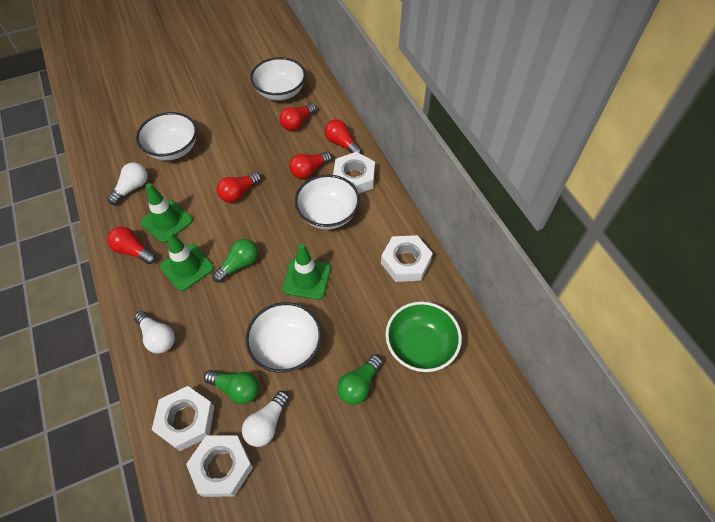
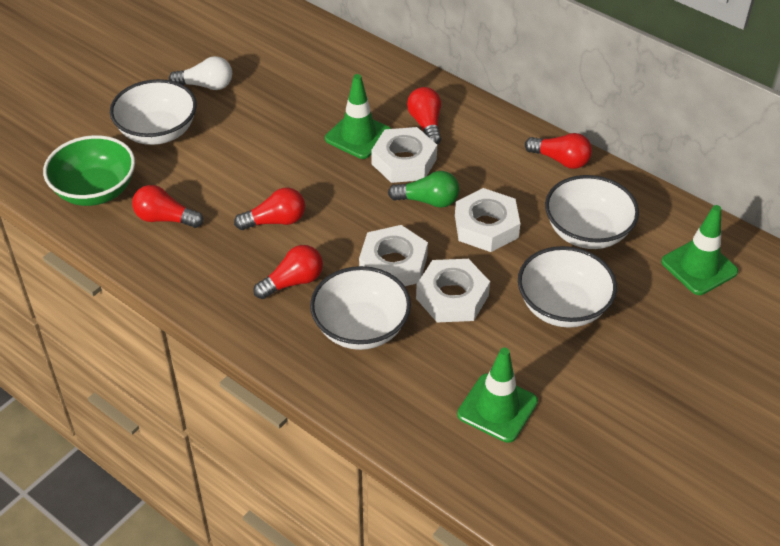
green light bulb: [204,370,259,404] [212,239,258,283] [337,355,382,405] = 3 -> [388,171,459,208] = 1
white light bulb: [107,162,148,205] [134,311,175,353] [242,391,289,447] = 3 -> [169,56,232,90] = 1

